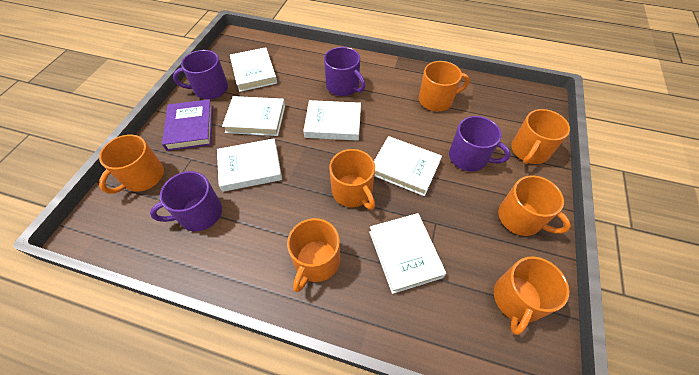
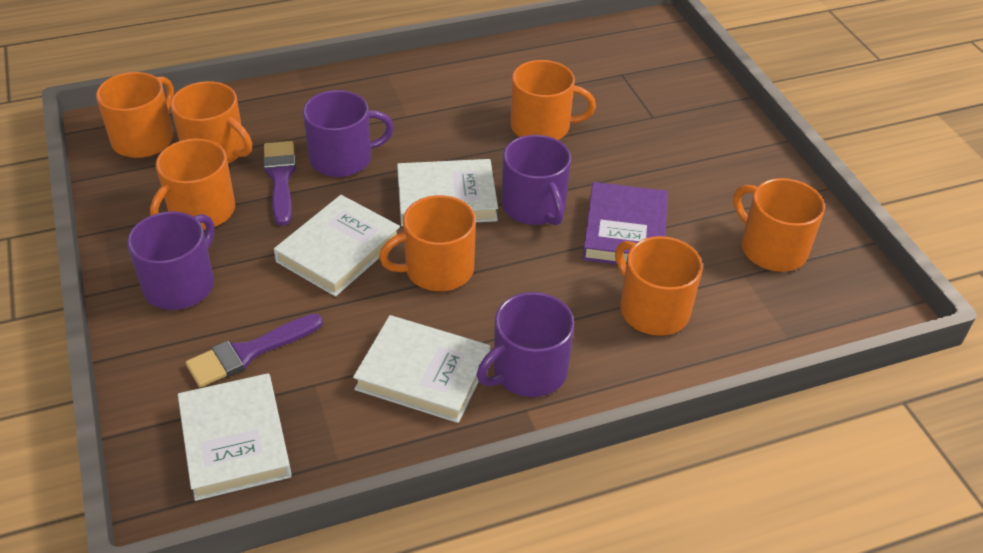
purple brush: none = 0 -> [185,313,323,388] [263,141,296,226] = 2
white book: [217,139,282,192] [222,96,285,136] [230,47,277,92] [303,100,361,141] [369,213,446,294] [374,136,442,196] = 6 -> [178,373,292,501] [274,195,400,297] [353,315,490,423] [397,159,498,226] = 4

